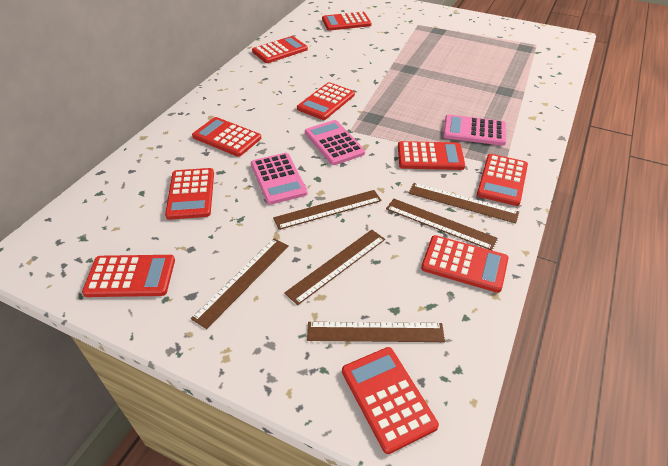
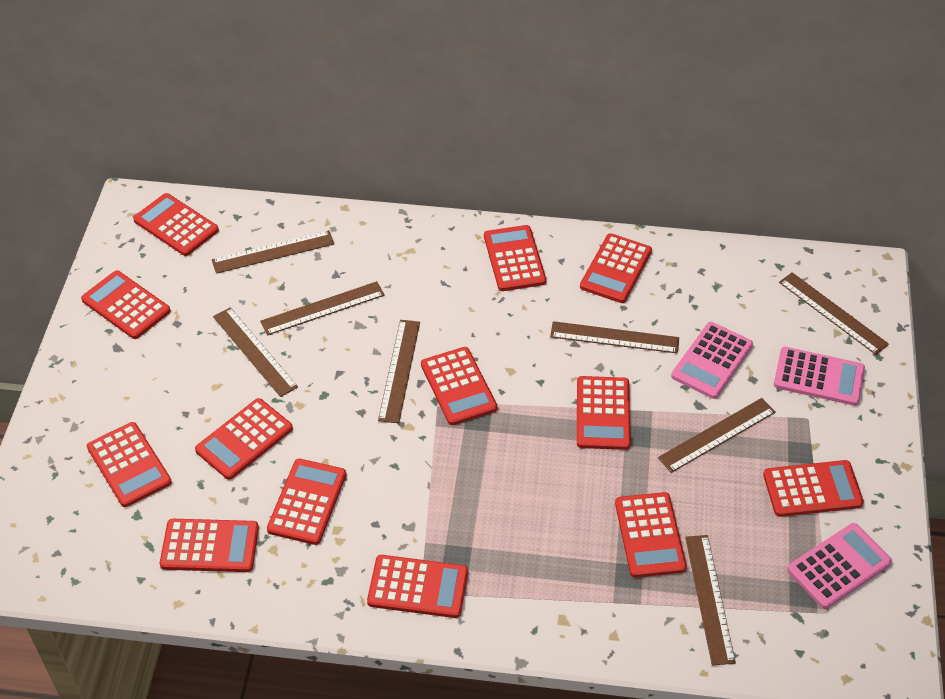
brown ruler: [191,238,289,329] [273,190,382,230] [284,230,385,305] [307,322,445,342] [386,199,498,250] [408,183,519,224] = 6 -> [212,230,334,274] [213,307,298,397] [260,281,385,335] [378,320,420,423] [550,321,679,353] [658,398,776,473] [685,535,736,665] [779,272,889,355] = 8
red calculator: [82,255,175,297] [165,168,214,220] [192,117,261,157] [252,36,308,63] [297,82,355,120] [322,12,371,31] [342,347,439,454] [398,141,465,170] [421,235,509,293] [477,154,528,206] = 10 -> [81,271,171,339] [87,422,172,507] [133,193,219,256] [160,519,259,572] [195,398,293,480] [267,459,346,545] [367,555,468,618] [421,347,497,425] [484,225,546,291] [577,376,631,450] [580,233,652,303] [615,492,687,578] [763,460,864,517] = 13

